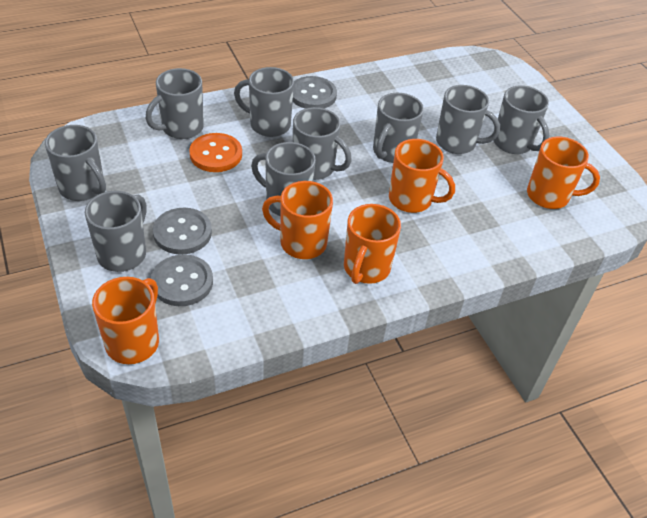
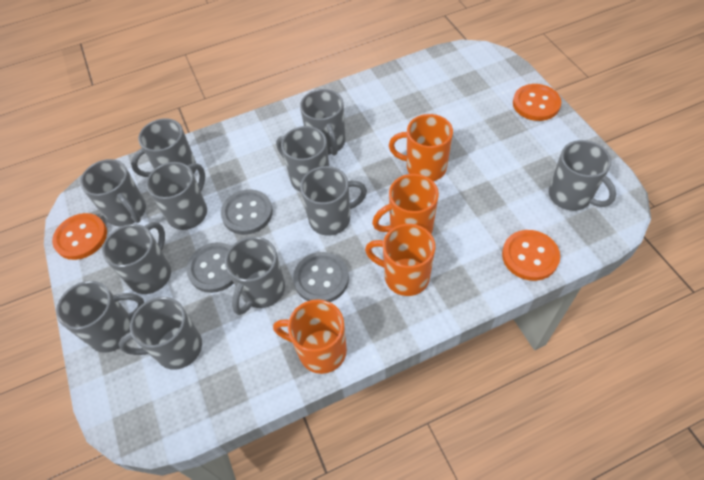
grey mug: [45,125,106,201] [85,191,147,272] [146,68,204,139] [234,67,294,137] [251,142,316,216] [293,107,352,180] [373,93,424,163] [436,85,500,154] [494,85,549,154] = 9 -> [56,281,144,353] [80,159,146,226] [102,222,171,294] [119,297,202,370] [131,118,196,177] [146,162,207,230] [225,237,285,315] [276,126,329,192] [300,89,345,156] [300,166,367,236] [549,140,616,211] = 11
orange button: [189,133,242,172] = 1 -> [52,213,107,260] [502,230,560,281] [513,84,561,121] = 3
orange mug: [92,277,159,364] [262,181,333,259] [344,204,401,284] [389,139,455,213] [527,137,600,209] = 5 -> [273,299,347,374] [365,224,435,296] [372,174,439,234] [389,114,453,181] = 4

